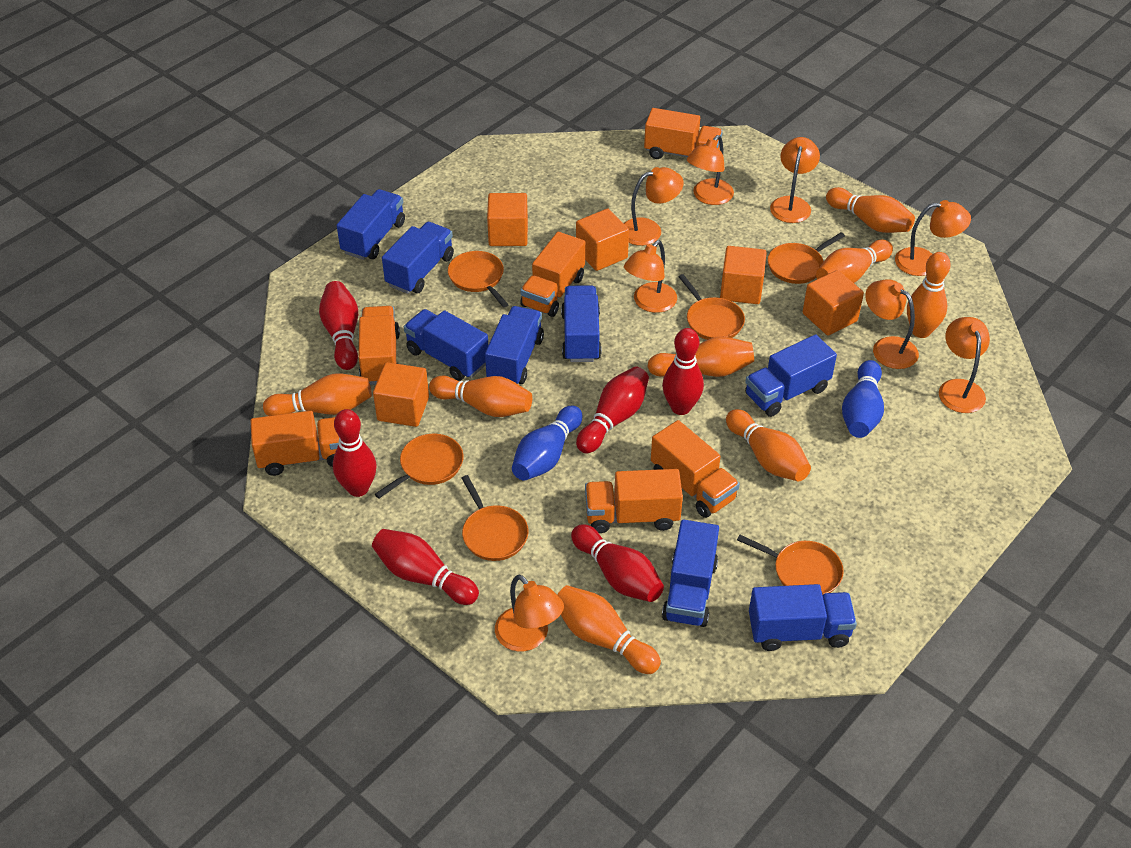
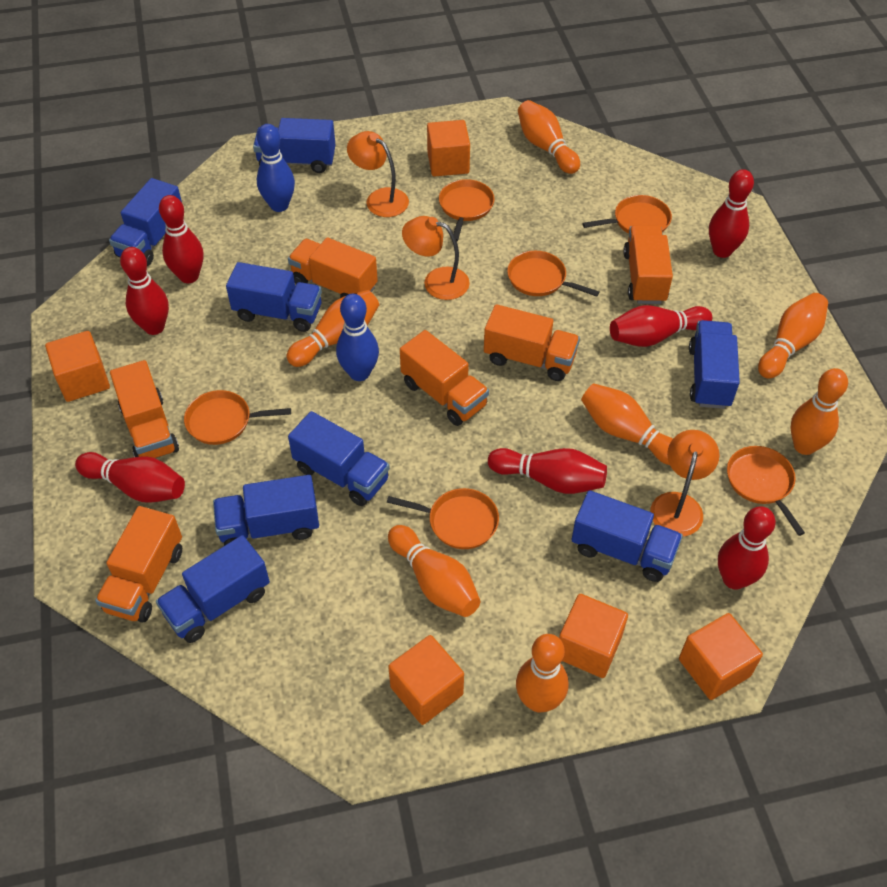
orange bowling pin: [263,373,372,416] [429,375,532,417] [557,585,661,674] [647,337,754,377] [726,409,811,481] [816,239,893,283] [826,187,915,233] [907,252,951,338] = 8 -> [287,290,379,367] [388,525,480,617] [516,634,568,713] [518,100,580,174] [581,383,673,465] [758,293,828,379] [791,368,848,455] = 7
orange lamp: [495,574,564,652] [624,167,684,246] [624,240,677,313] [687,135,734,205] [770,137,820,223] [865,279,919,369] [895,200,971,276] [939,317,990,413] = 8 -> [347,131,409,217] [402,216,470,300] [650,430,719,536] = 3
red bowling pin: [319,281,358,370] [333,409,377,497] [372,529,479,605] [571,524,664,602] [576,366,649,453] [662,328,704,415] = 6 -> [75,452,185,503] [120,247,169,335] [159,195,203,283] [488,448,607,494] [610,305,712,347] [709,169,754,258] [718,506,776,590] = 7

